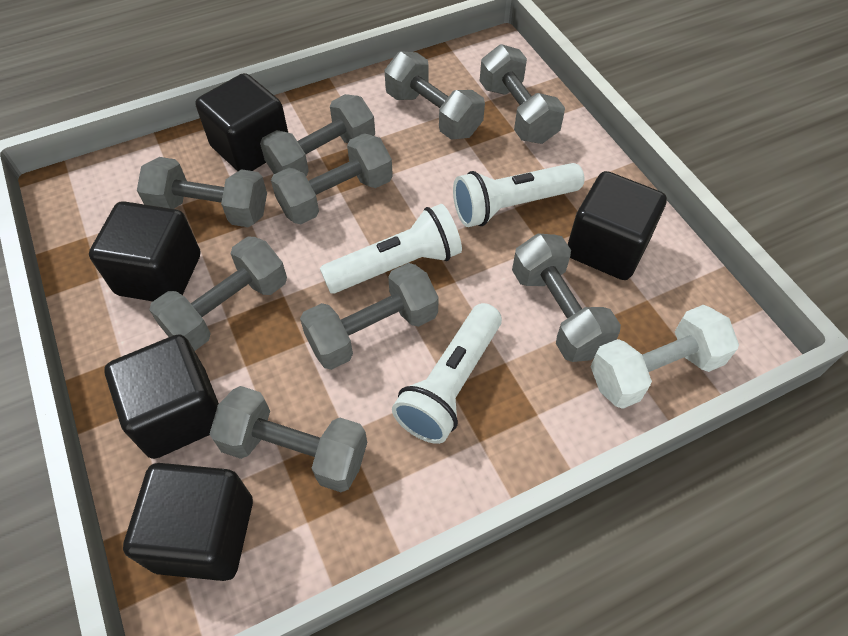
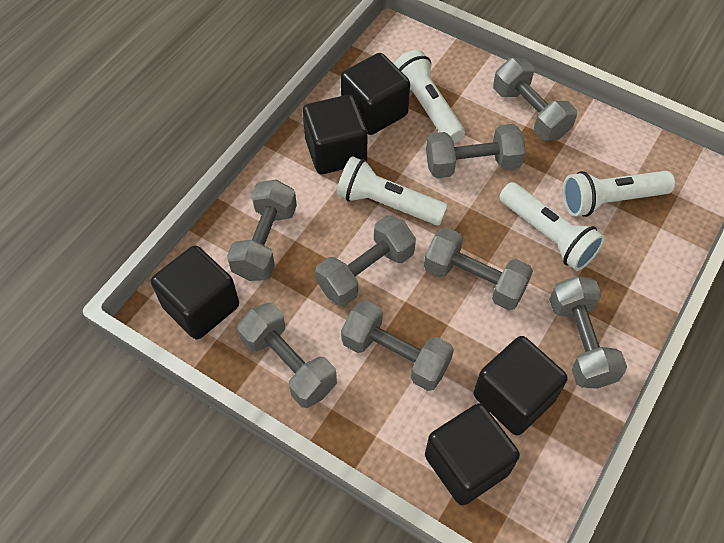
grey dumbbell: [137,157,267,227] [149,236,287,351] [210,386,367,492] [260,94,375,176] [271,133,393,224] [300,263,439,370] [384,51,485,140] [480,44,565,144] [512,233,621,362] = 9 -> [227,180,297,281] [237,303,337,408] [315,215,416,306] [341,300,454,391] [424,227,533,310] [426,124,526,178] [493,58,577,141] [549,276,627,389] = 8
white dumbbell: [590,305,739,409] = 1 -> none = 0
white flashlight: [320,204,462,294] [392,303,502,444] [453,163,584,227] = 3 -> [337,156,448,225] [394,50,465,143] [499,182,605,271] [563,171,675,217] = 4

